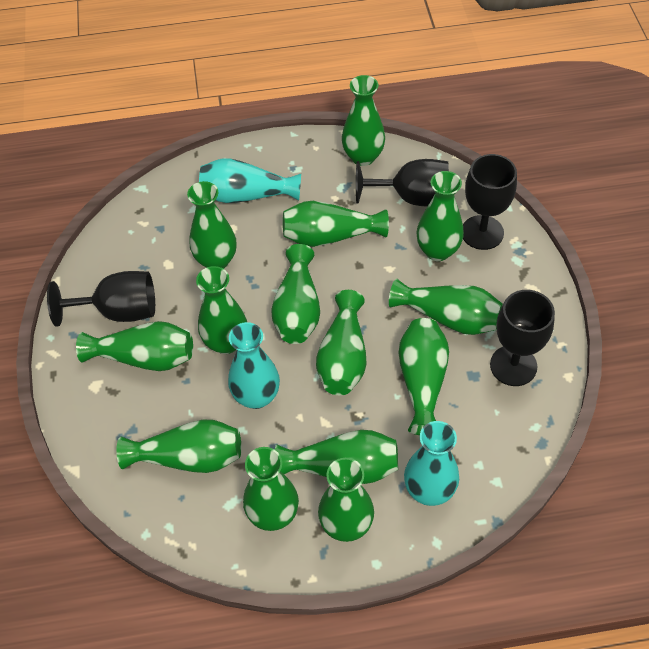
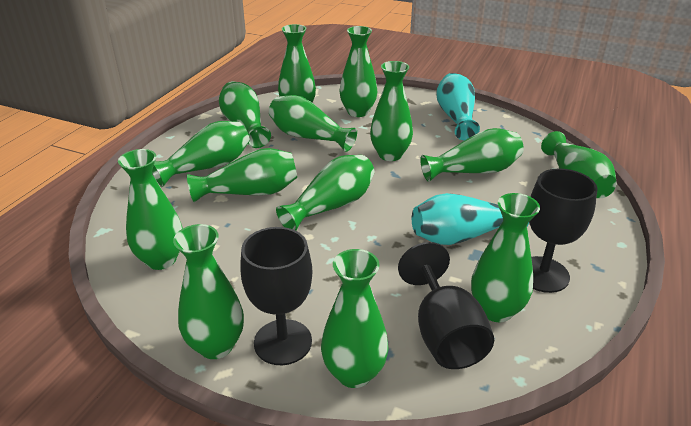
black goblet: [47,271,155,327] [356,159,449,206] [463,154,517,250] [490,290,555,386] = 4 -> [240,227,313,365] [398,242,494,369] [529,168,597,293] = 3
turquoise vase: [199,158,301,203] [228,322,280,409] [404,421,459,506] = 3 -> [412,193,529,245] [436,73,480,140] = 2

